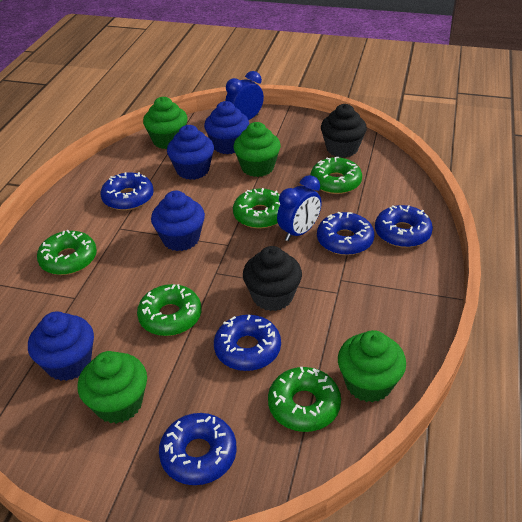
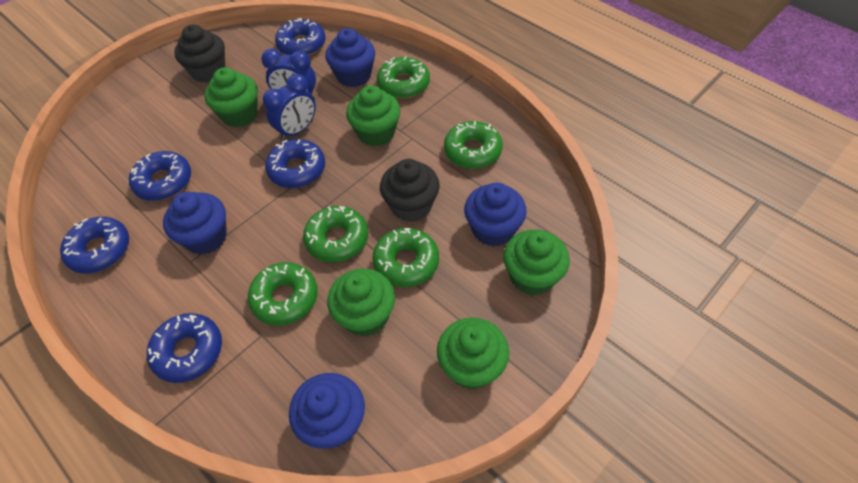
green cupcake: [78,351,147,424] [143,97,188,149] [233,122,281,177] [338,330,406,402] = 4 -> [205,67,258,127] [327,268,395,337] [346,85,401,147] [437,318,509,389] [503,229,570,296] = 5

